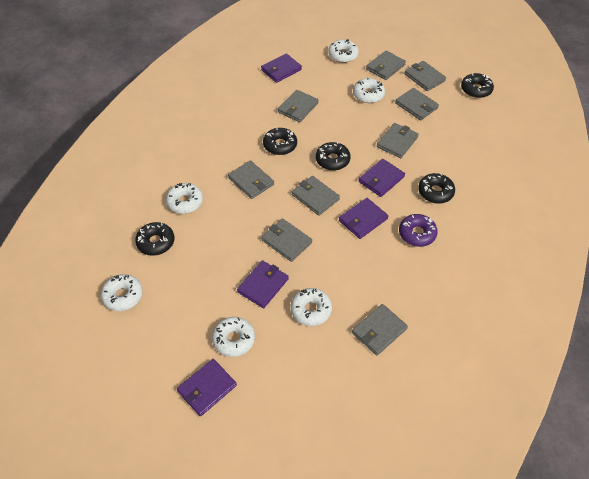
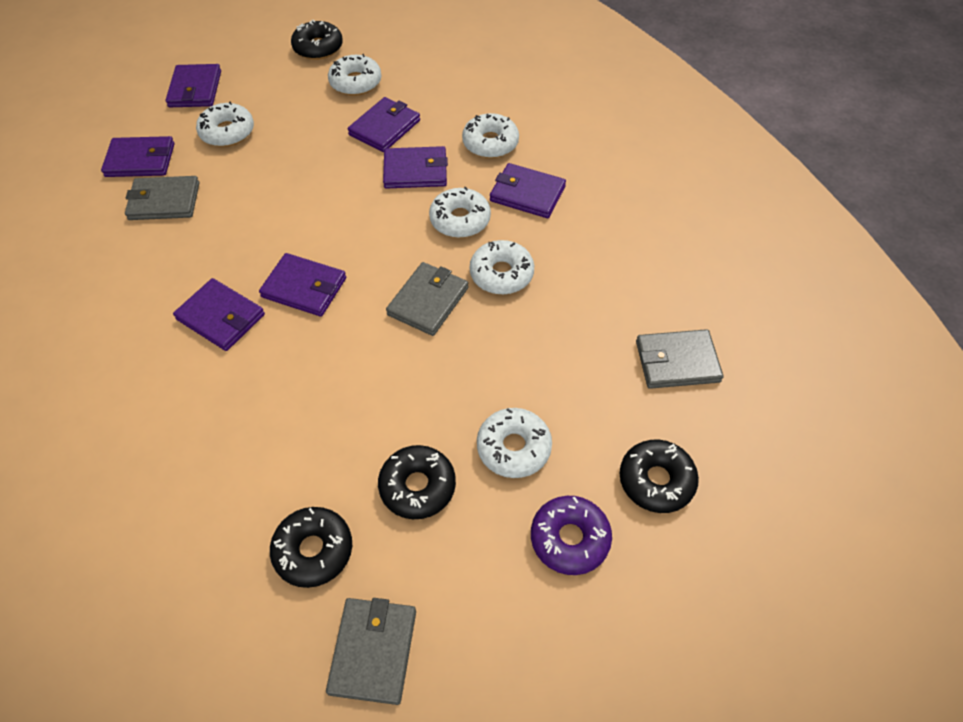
black donut: [135,222,174,256] [263,128,297,155] [316,142,351,170] [418,173,455,204] [461,73,494,98] = 5 -> [270,507,352,588] [291,20,343,60] [378,445,456,519] [620,440,699,513] = 4
grey wallet: [228,160,274,199] [261,218,312,262] [278,90,318,122] [292,176,340,216] [352,304,408,356] [366,51,406,80] [377,123,419,158] [395,88,439,120] [405,61,446,91] = 9 -> [125,176,199,220] [326,598,416,705] [386,262,469,336] [636,329,723,389] = 4
purple wallet: [177,359,237,416] [237,260,289,308] [261,53,302,83] [339,198,388,239] [359,159,405,197] = 5 -> [101,136,175,177] [166,64,221,107] [173,278,265,351] [259,253,346,317] [348,97,420,152] [383,146,448,189] [490,163,566,218] = 7

